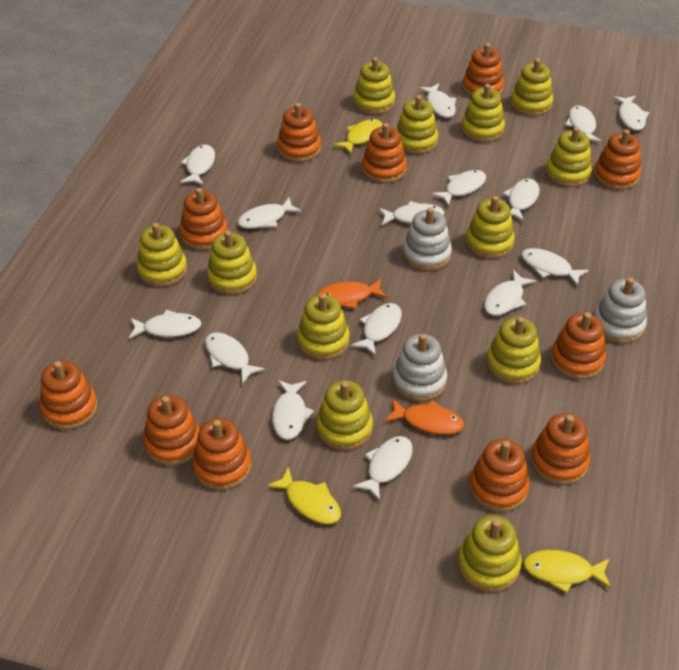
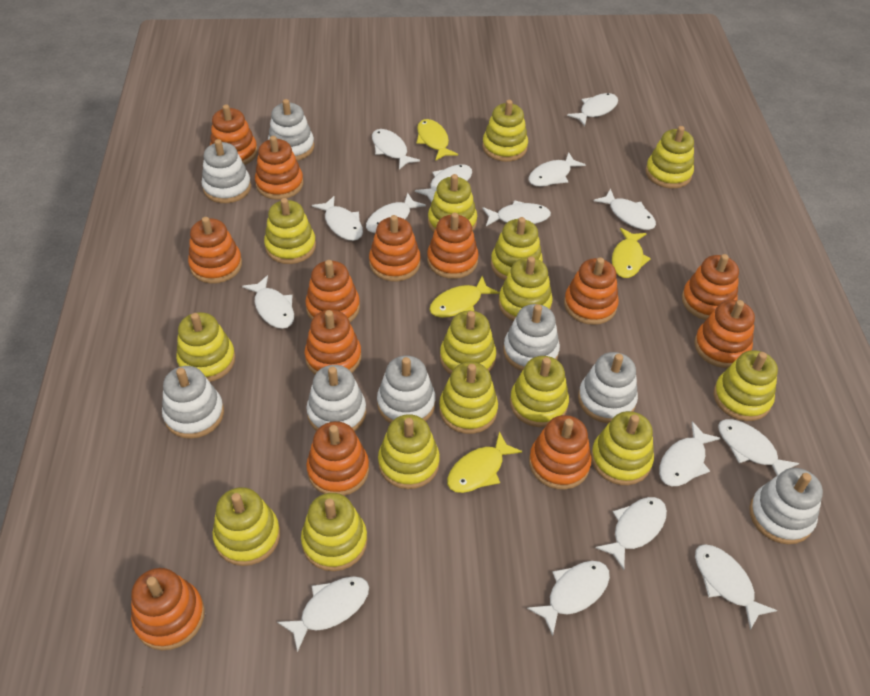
orange fish: [317,279,388,309] [385,399,464,435] = 2 -> none = 0
orange stacking toy: [39,361,98,430] [143,395,200,466] [179,188,228,250] [192,418,251,490] [277,103,321,162] [362,123,407,183] [462,43,504,97] [469,439,530,512] [530,413,590,485] [550,312,606,379] [594,129,641,190] = 11 -> [131,568,205,650] [188,217,242,284] [210,104,258,165] [255,136,303,200] [305,260,360,322] [305,310,362,374] [306,421,369,496] [369,215,420,281] [427,213,479,279] [529,415,592,490] [564,257,619,325] [682,254,739,320] [694,300,755,368] = 13
white stacking toy: [392,334,447,402] [403,207,452,271] [594,278,647,344] = 3 -> [162,366,224,439] [201,139,251,203] [268,99,314,161] [307,365,366,431] [377,356,436,423] [503,304,560,371] [578,352,638,423] [749,468,823,544] = 8
yellow fish: [267,467,341,524] [333,119,382,154] [523,550,611,593] = 3 -> [417,119,458,161] [429,276,499,318] [447,431,522,493] [612,228,651,278] = 4
yellow stacking toy: [137,223,187,287] [207,231,257,295] [297,293,349,360] [316,380,373,450] [353,57,395,115] [396,95,438,154] [458,515,522,592] [461,84,505,142] [466,196,515,259] [486,317,541,384] [510,59,553,116] [546,127,592,187] = 12 -> [176,312,236,382] [212,487,280,566] [264,198,316,264] [301,493,367,571] [378,414,440,489] [428,174,477,232] [439,362,498,434] [440,311,496,375] [482,100,528,162] [491,217,543,281] [499,257,553,321] [510,356,569,427] [591,411,654,485] [646,126,694,189] [714,350,778,421] = 15

